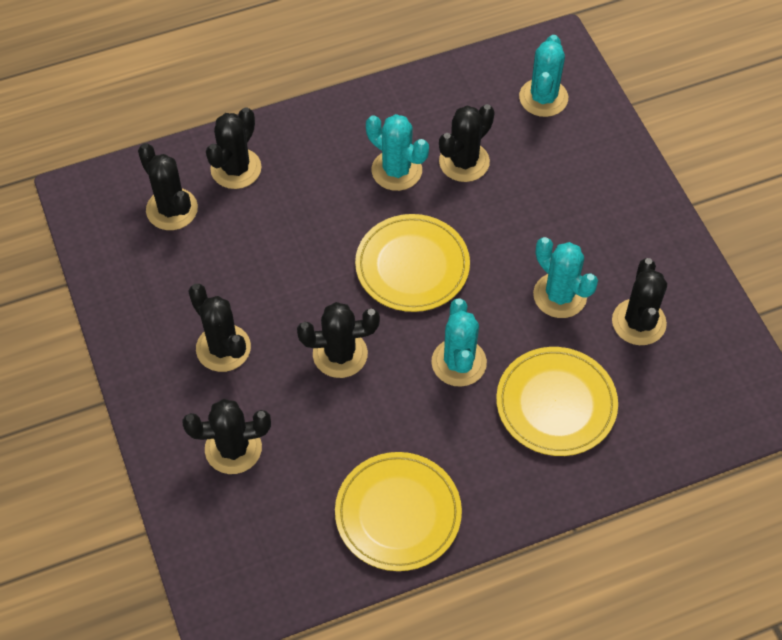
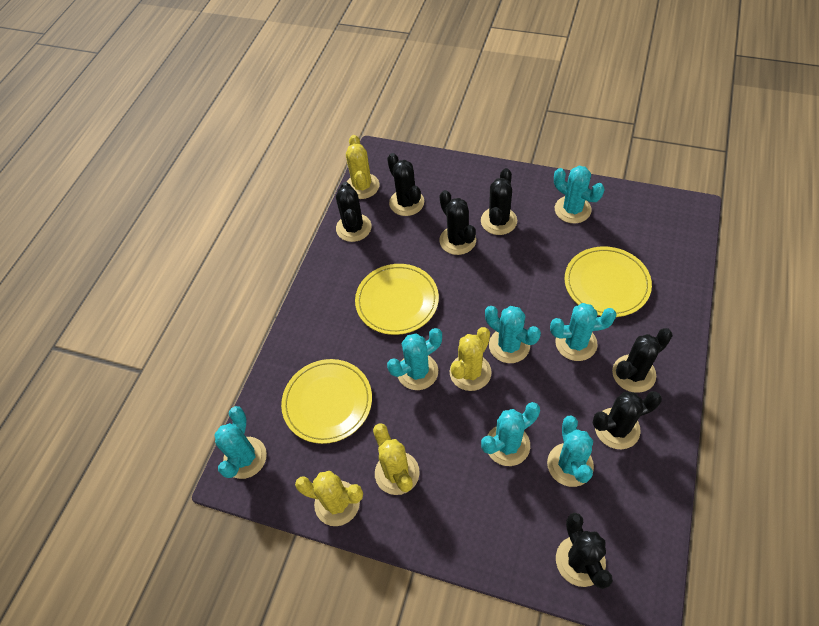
turquoise cactus: [366,114,429,191] [432,298,487,387] [519,35,568,117] [533,237,598,318] = 4 -> [214,406,267,479] [387,328,442,390] [481,402,540,466] [485,306,541,363] [547,415,594,487] [550,303,616,361] [554,166,604,223] = 7
yellow cactus: none = 0 -> [295,471,363,526] [346,135,379,199] [373,423,420,495] [450,327,492,391] = 4

